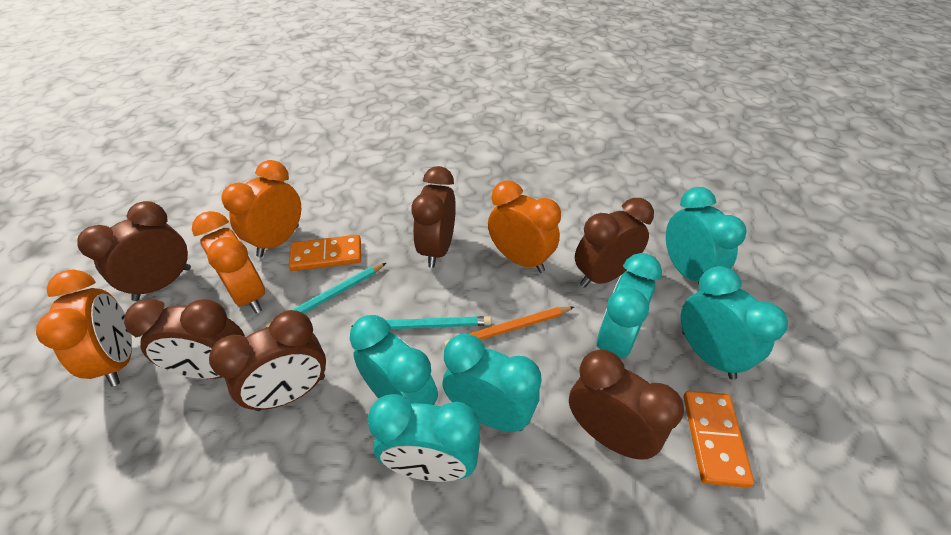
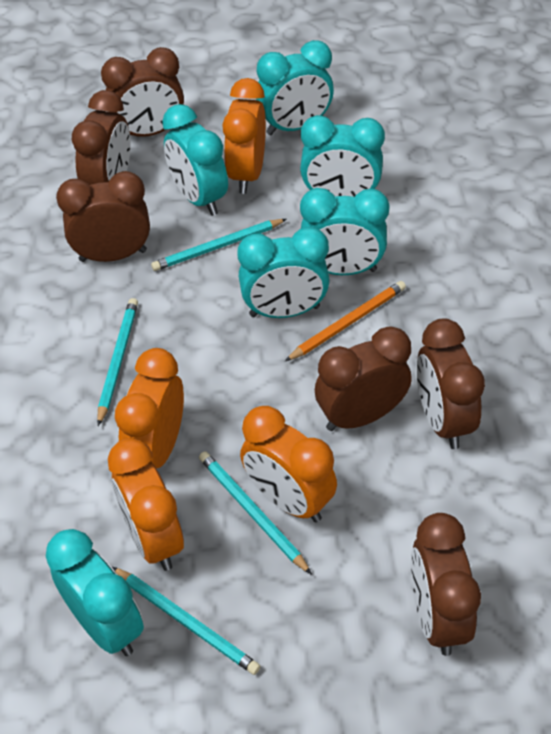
orange domino: [289,235,361,271] [684,391,754,488] = 2 -> none = 0
turquoise pencil: [265,263,386,327] [352,316,491,329] = 2 -> [97,298,138,426] [112,567,261,675] [151,219,286,271] [199,451,312,575] = 4

